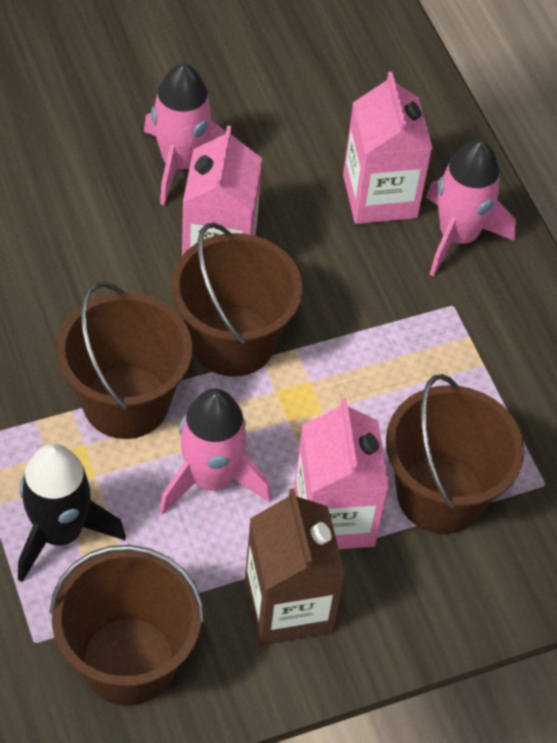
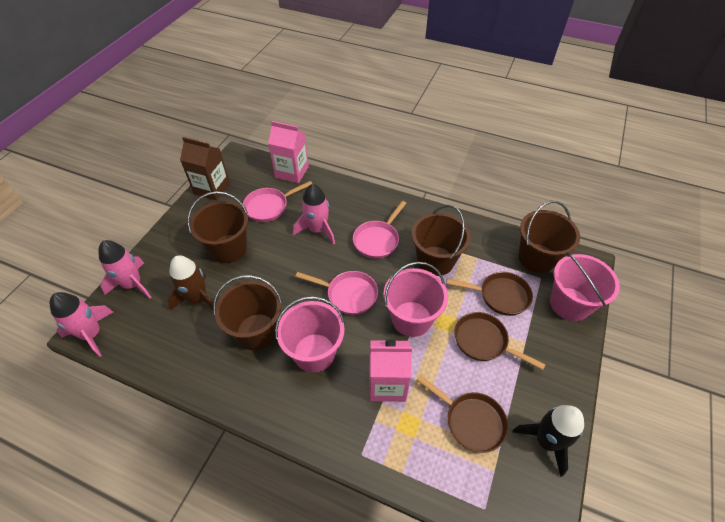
brown pan: none = 0 -> [416,375,508,453] [446,272,533,316] [454,312,546,370] = 3
brown rocket: none = 0 -> [167,255,214,311] = 1
pink bucket: none = 0 -> [275,296,345,372] [383,262,448,337] [550,252,620,321] = 3
pink carton: [182,125,262,255] [294,398,389,549] [343,72,433,224] = 3 -> [268,121,309,183] [370,340,412,402] = 2
pink pan: none = 0 -> [243,181,312,222] [295,271,378,315] [353,201,406,259] = 3

